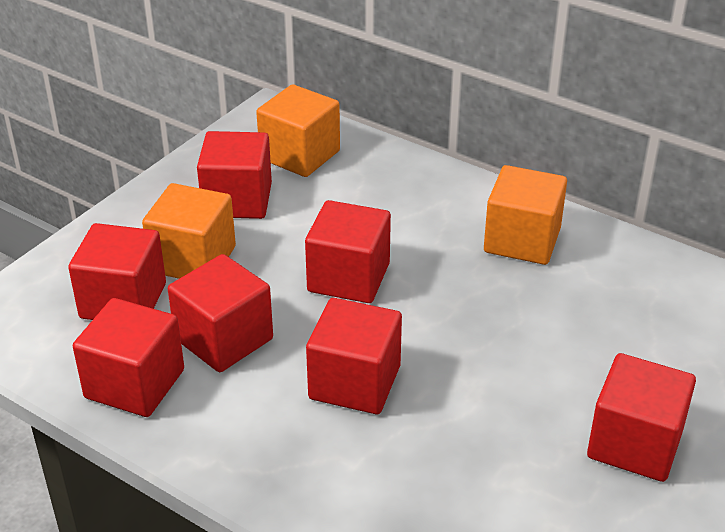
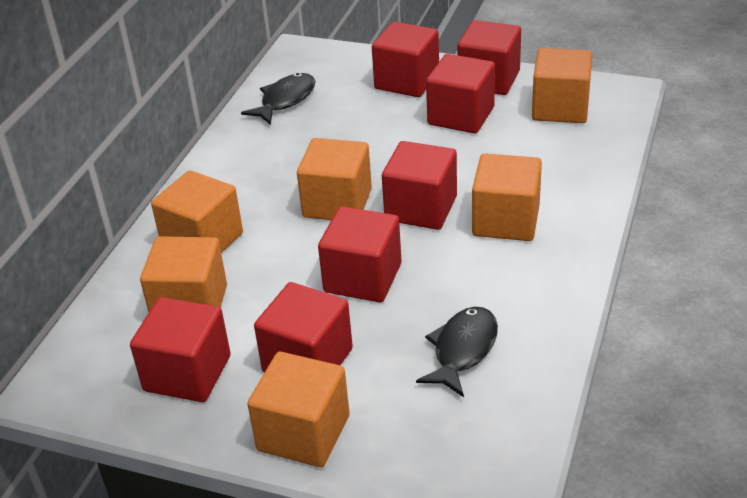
black fish: none = 0 -> [241,73,316,125] [416,307,498,397] = 2
orange cube: [142,183,236,279] [256,84,340,177] [484,165,567,265] = 3 -> [140,236,227,312] [151,170,243,253] [247,352,350,467] [297,138,372,220] [472,153,542,241] [532,48,592,123] = 6

